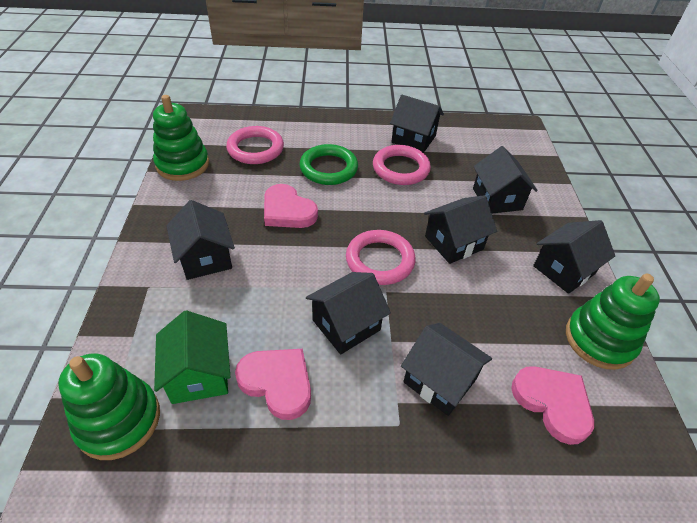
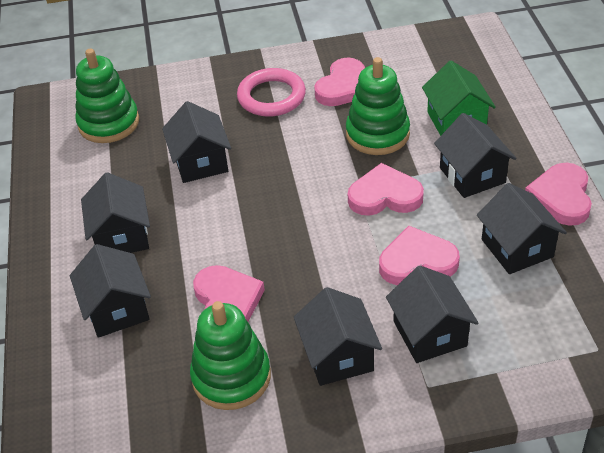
green ring: [300,144,358,185] = 1 -> none = 0
pink heart: [235,349,311,420] [264,184,318,228] [511,366,594,445] = 3 -> [193,265,265,322] [314,58,365,106] [348,163,424,216] [379,226,460,285] [525,163,592,226] = 5
pink ring: [226,126,284,164] [346,230,416,285] [373,145,431,185] = 3 -> [237,68,306,117] = 1

